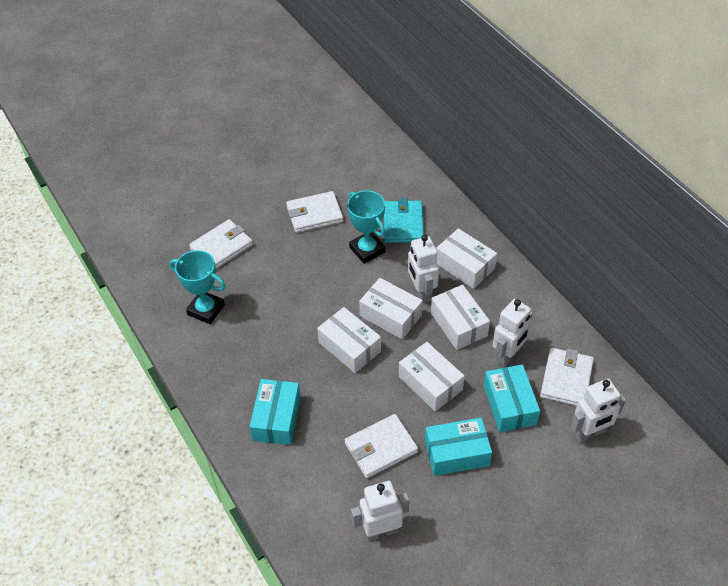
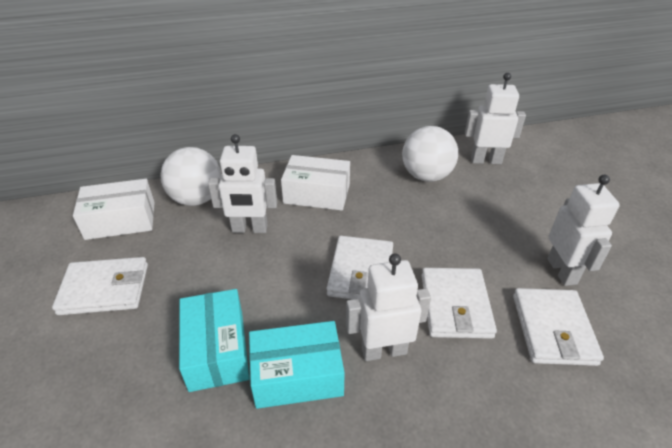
turquoise box: [250,379,301,445] [425,418,492,476] [484,364,540,432] = 3 -> [179,289,250,392] [249,321,345,409] = 2
turquoise trophy: [170,250,226,324] [347,190,386,264] = 2 -> none = 0
turquoise wallet: [384,198,424,243] = 1 -> none = 0
white ball: none = 0 -> [160,147,221,206] [402,126,458,182] = 2
white box: [317,307,381,373] [359,278,423,339] [399,342,464,412] [431,285,490,350] [436,228,497,289] = 5 -> [73,179,155,240] [281,155,350,211] = 2

